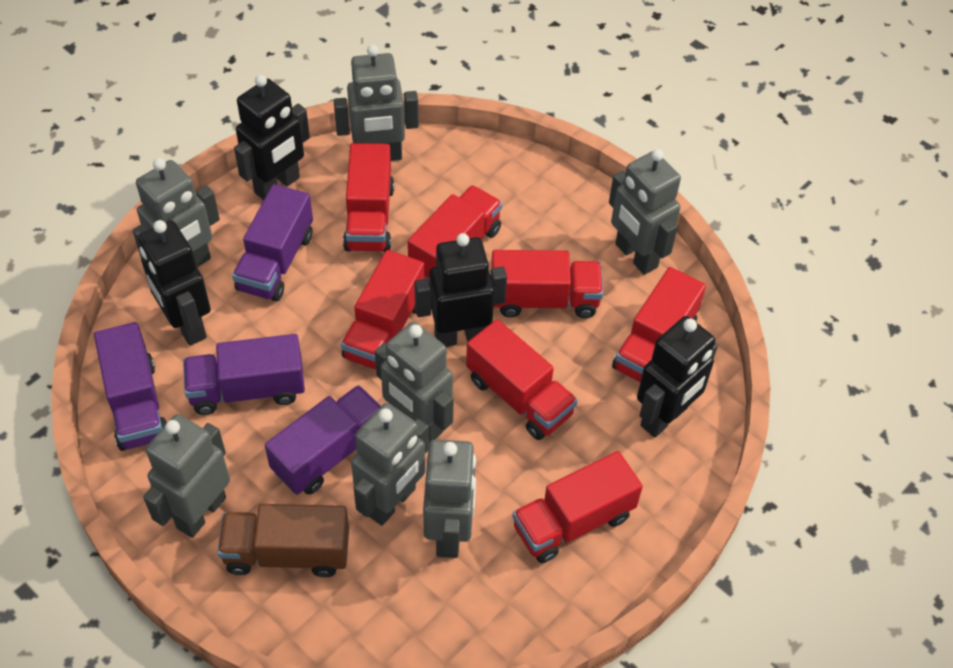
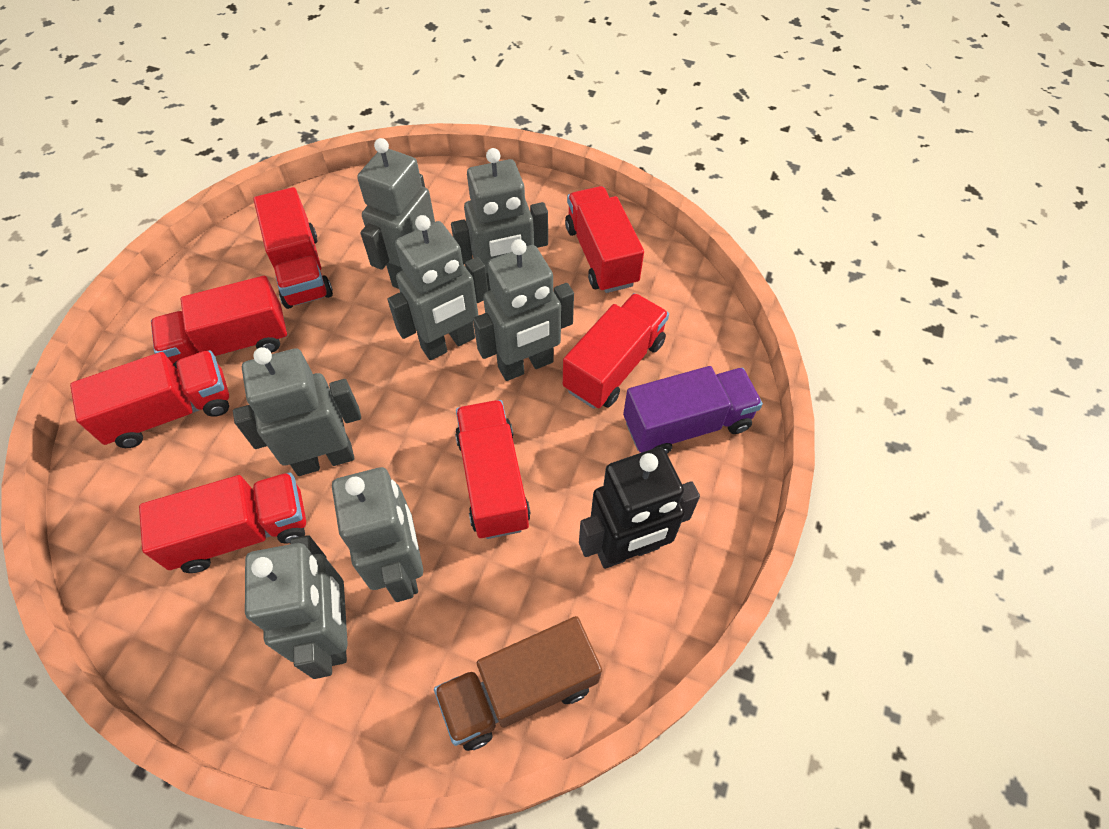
black robot: [138,220,211,346] [234,75,310,200] [414,233,507,347] [637,316,718,438] = 4 -> [579,447,700,569] = 1
purple truck: [94,322,167,451] [183,334,305,415] [232,184,313,302] [265,385,381,495] = 4 -> [623,366,763,454] = 1

